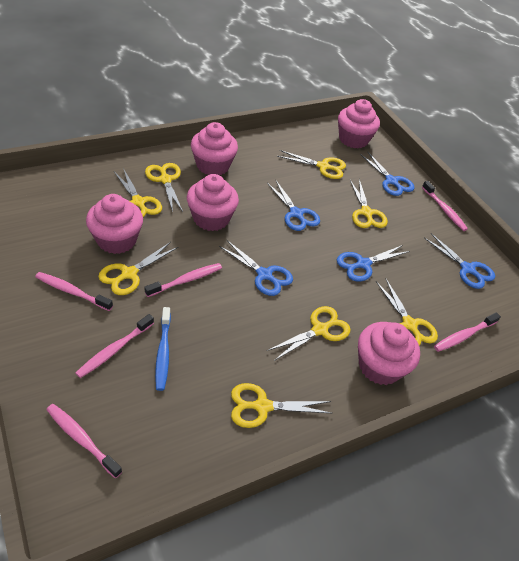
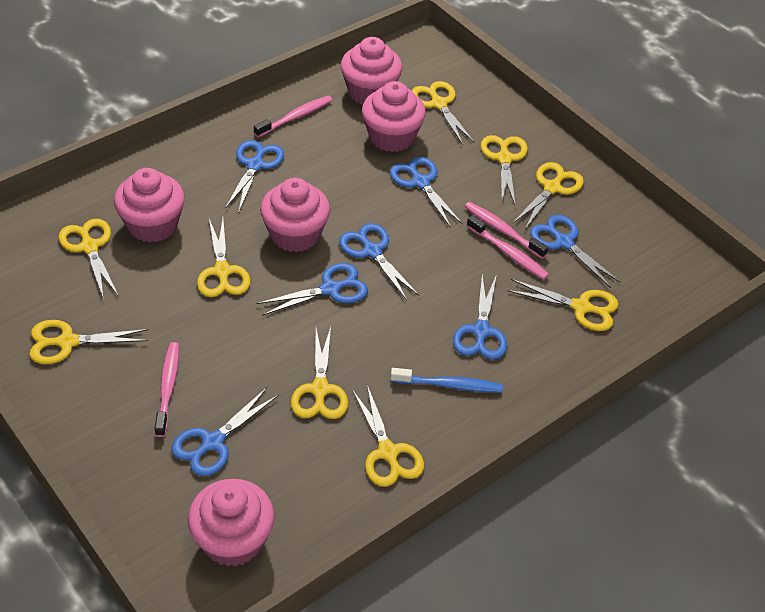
blue scissors: [219,240,293,296] [267,181,320,231] [337,245,410,282] [360,152,414,196] [424,233,495,289] = 5 -> [171,387,279,476] [225,140,284,211] [257,263,368,316] [339,223,419,300] [390,157,463,228] [453,274,507,360] [530,215,621,288] = 7
pink toothbrush: [35,272,113,311] [46,404,122,478] [76,314,154,378] [144,263,222,297] [422,181,468,231] [434,312,501,352] = 6 -> [154,342,179,437] [254,96,332,137] [465,202,548,259] [467,215,549,280] = 4
yellow scissors: [98,242,178,295] [114,168,162,217] [145,163,183,212] [231,383,331,428] [267,306,351,361] [277,150,346,179] [350,180,388,228] [376,278,438,346] = 8 -> [29,320,148,364] [58,219,118,299] [197,219,250,297] [291,327,348,419] [352,385,424,487] [412,81,474,145] [481,135,528,205] [507,279,618,331] [513,162,584,229] = 9

